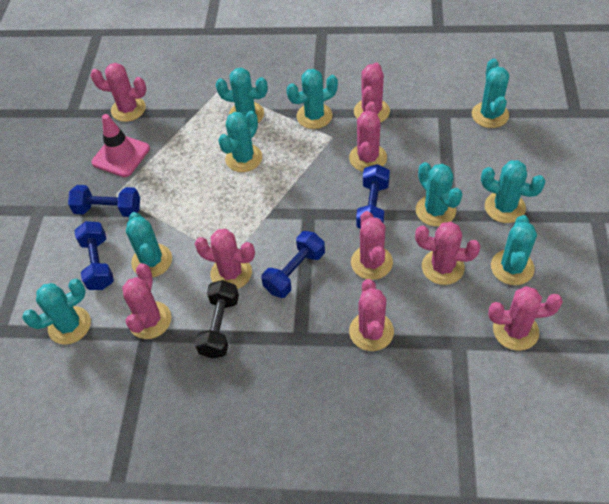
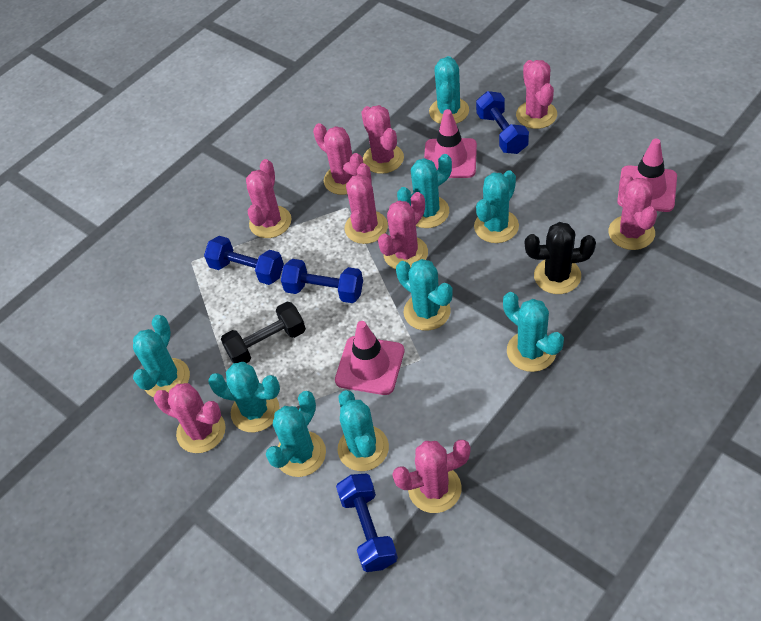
black cactus: none = 0 -> [525,222,596,294] = 1
pink traffic cone: [91,114,150,177] = 1 -> [335,321,404,395] [424,109,477,178] [617,139,677,212] = 3

